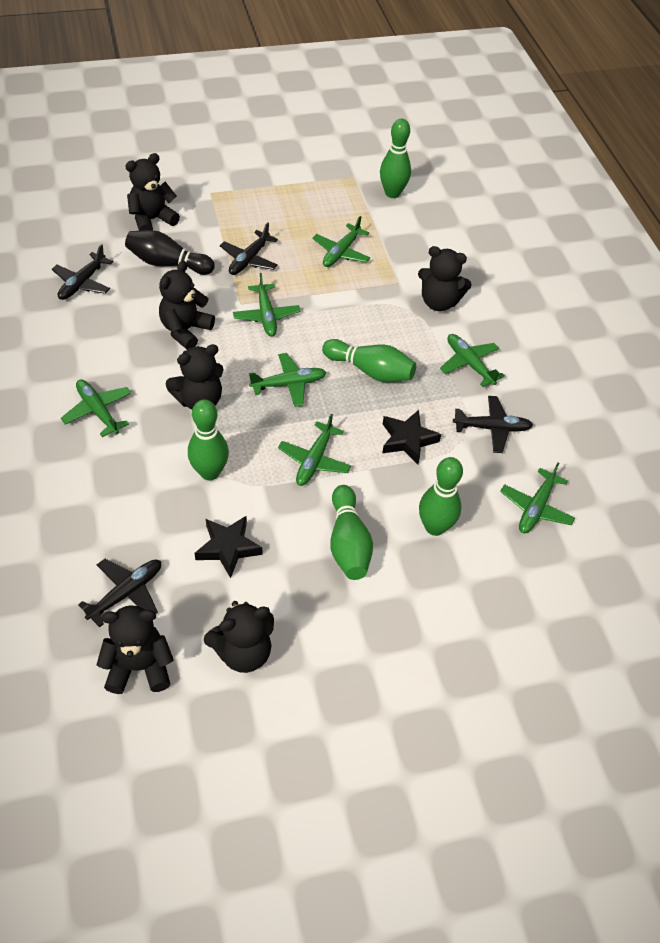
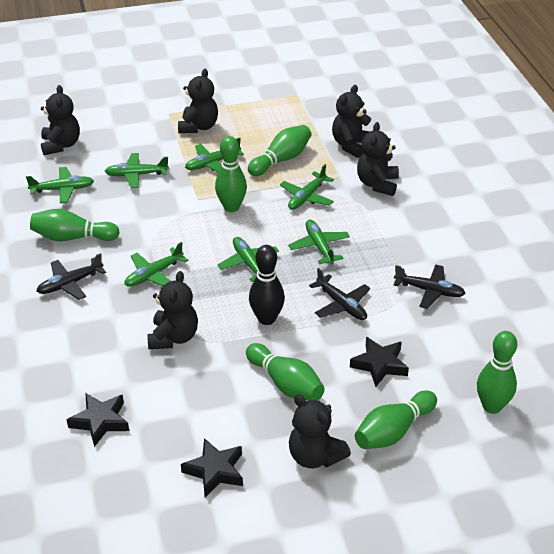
black plane: [52,244,113,300] [78,559,161,627] [220,223,278,275] [453,396,533,453] = 4 -> [36,253,106,300] [309,268,370,320] [393,265,466,309] = 3
black star: [195,515,262,578] [382,410,441,464] = 2 -> [67,393,129,447] [181,438,243,497] [350,337,409,387] = 3
green bowling pin: [188,399,229,481] [322,339,416,382] [330,485,373,580] [380,119,411,198] [419,457,463,536] = 5 -> [30,209,119,241] [215,136,247,212] [246,343,325,401] [248,125,312,176] [355,390,437,449] [477,331,517,414] = 6

